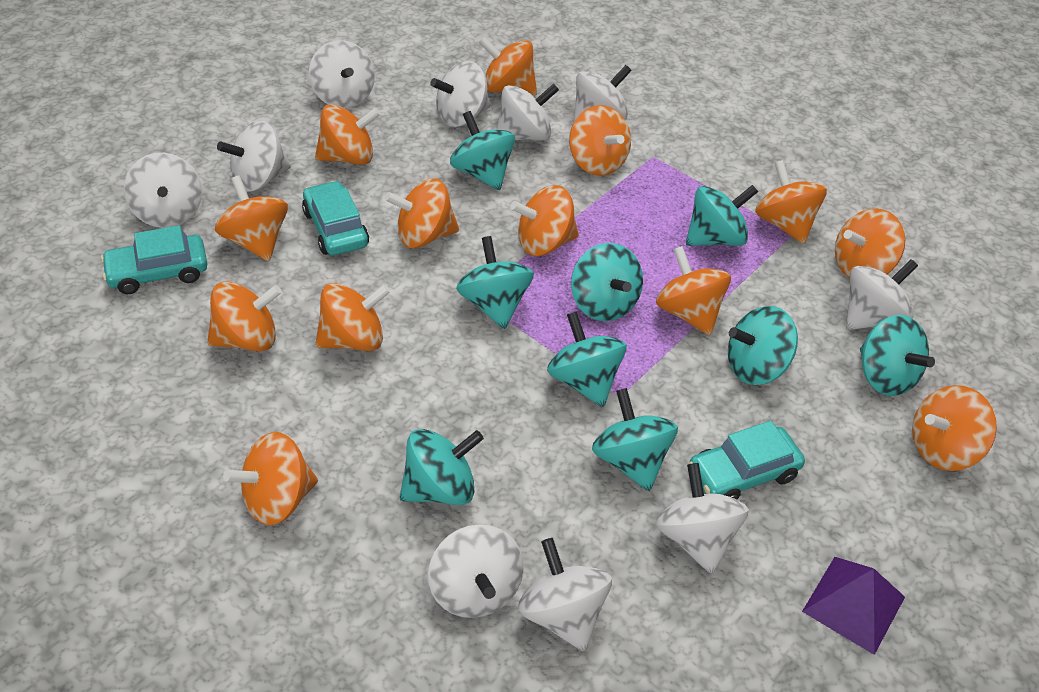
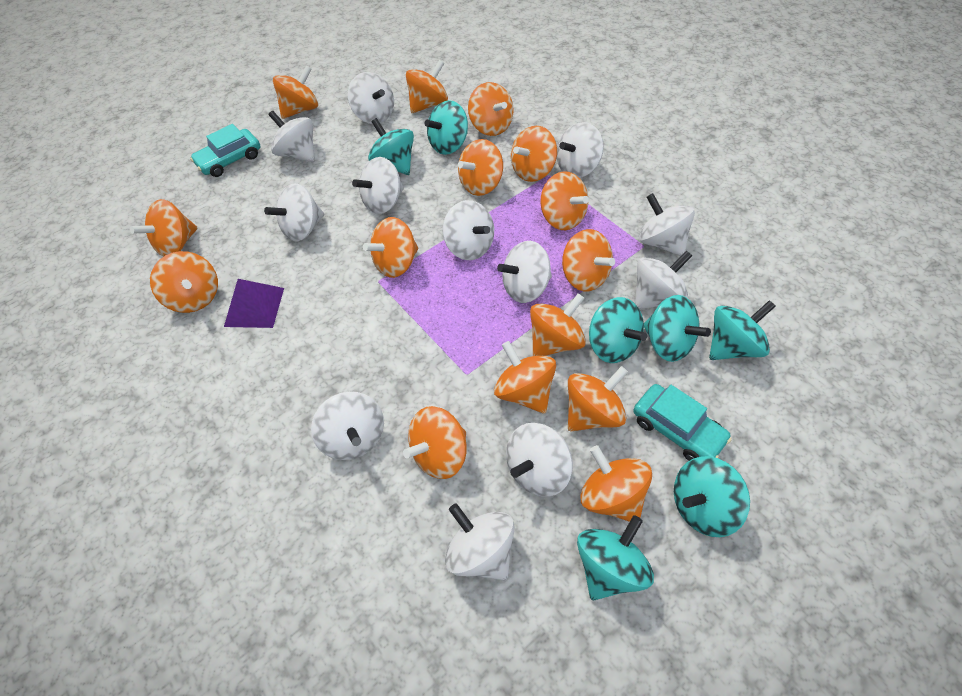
orange spinning top: [207,281,282,351] [215,175,288,261] [223,432,318,525] [315,104,381,165] [315,283,390,351] [385,178,459,248] [479,37,537,95] [510,185,579,256] [569,105,631,176] [656,246,731,335] [755,160,827,244] [835,209,905,278] [912,385,997,471] = 13 -> [130,199,197,256] [150,251,218,313] [273,65,318,119] [363,217,418,278] [403,406,466,479] [406,60,448,113] [458,139,503,196] [468,82,514,136] [494,341,556,414] [511,126,557,182] [530,293,586,356] [540,171,589,230] [562,229,615,291] [568,366,628,431] [580,445,652,522] = 15
turquoise car: [101,225,208,294] [302,181,369,255] [689,421,805,499] = 3 -> [190,124,260,177] [633,384,732,461] = 2
turquoise spinning top: [400,429,484,505] [450,111,515,190] [456,236,534,329] [547,311,627,407] [571,243,643,321] [592,388,678,491] [686,185,758,246] [728,306,798,385] [860,315,935,396] = 9 -> [368,118,414,175] [424,100,468,155] [577,515,654,600] [589,297,647,363] [644,295,711,362] [674,456,750,537] [709,300,776,360] = 7
white spinning top: [124,153,202,228] [217,121,291,192] [309,40,375,108] [428,524,524,618] [430,61,490,127] [497,83,559,141] [518,538,612,652] [574,65,632,121] [655,463,749,574] [846,259,918,330] = 10 -> [264,183,324,241] [268,111,315,162] [311,392,384,460] [348,72,394,124] [352,157,404,214] [443,200,494,260] [445,503,514,581] [497,241,552,303] [506,423,573,497] [557,122,604,178] [635,250,692,309] [639,193,695,256] = 12

